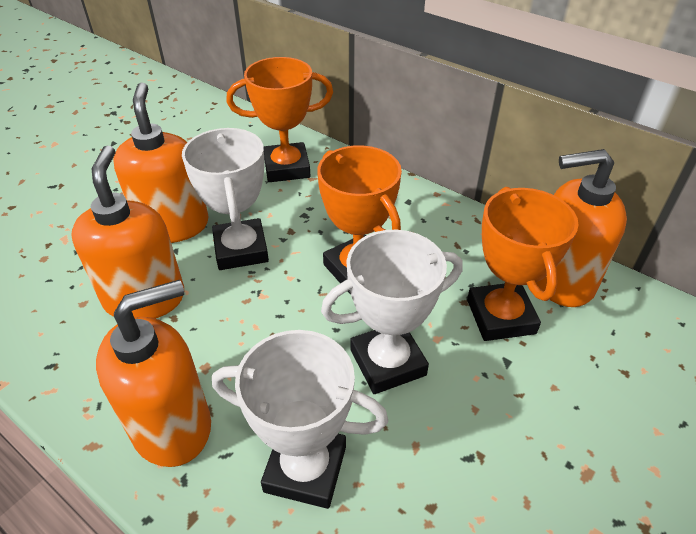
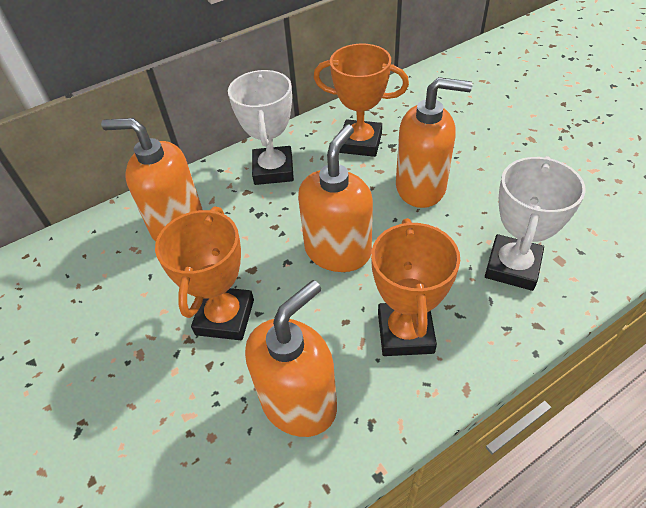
white trophy: [182,128,269,270] [212,330,388,509] [321,230,463,394] = 3 -> [228,70,294,185] [485,156,585,291] = 2

